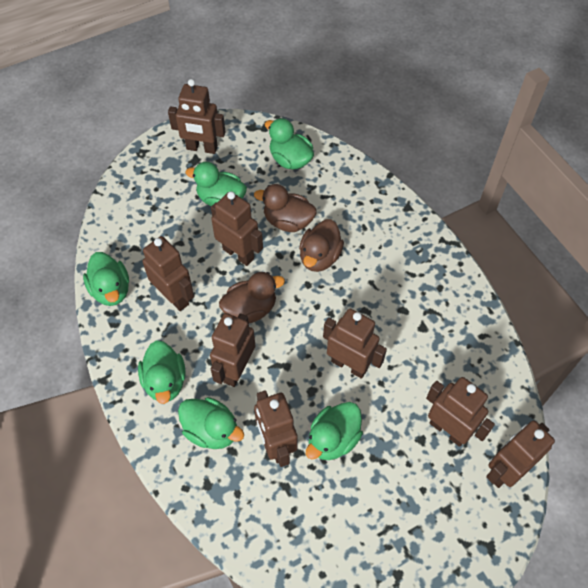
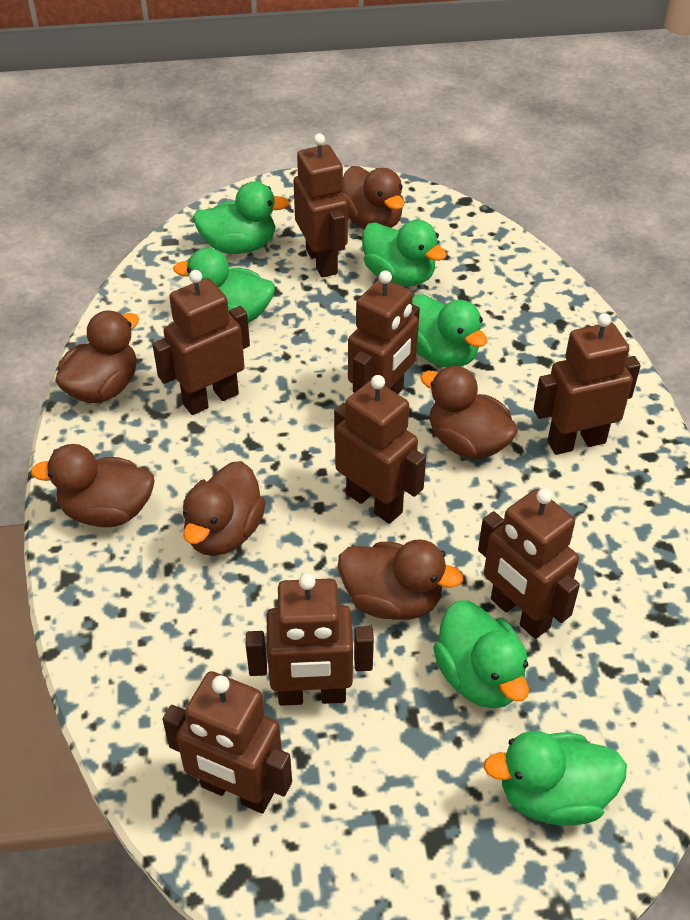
brown duck: [219,272,285,323] [254,184,317,232] [299,219,344,272] = 3 -> [31,444,154,527] [55,310,139,403] [183,461,266,556] [338,539,463,620] [341,166,404,229] [420,366,518,459] = 6

